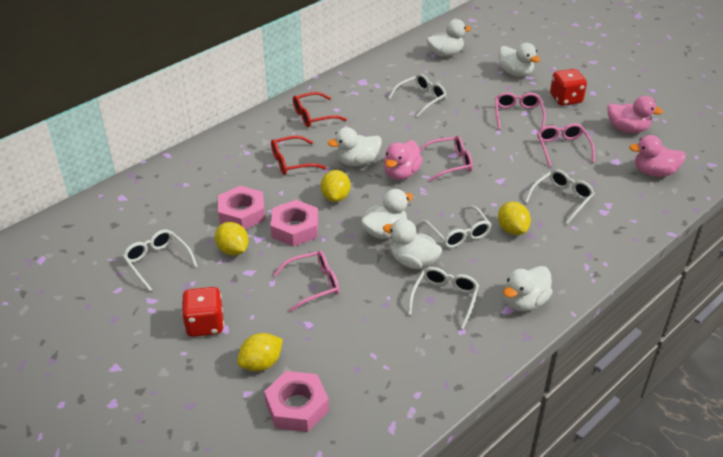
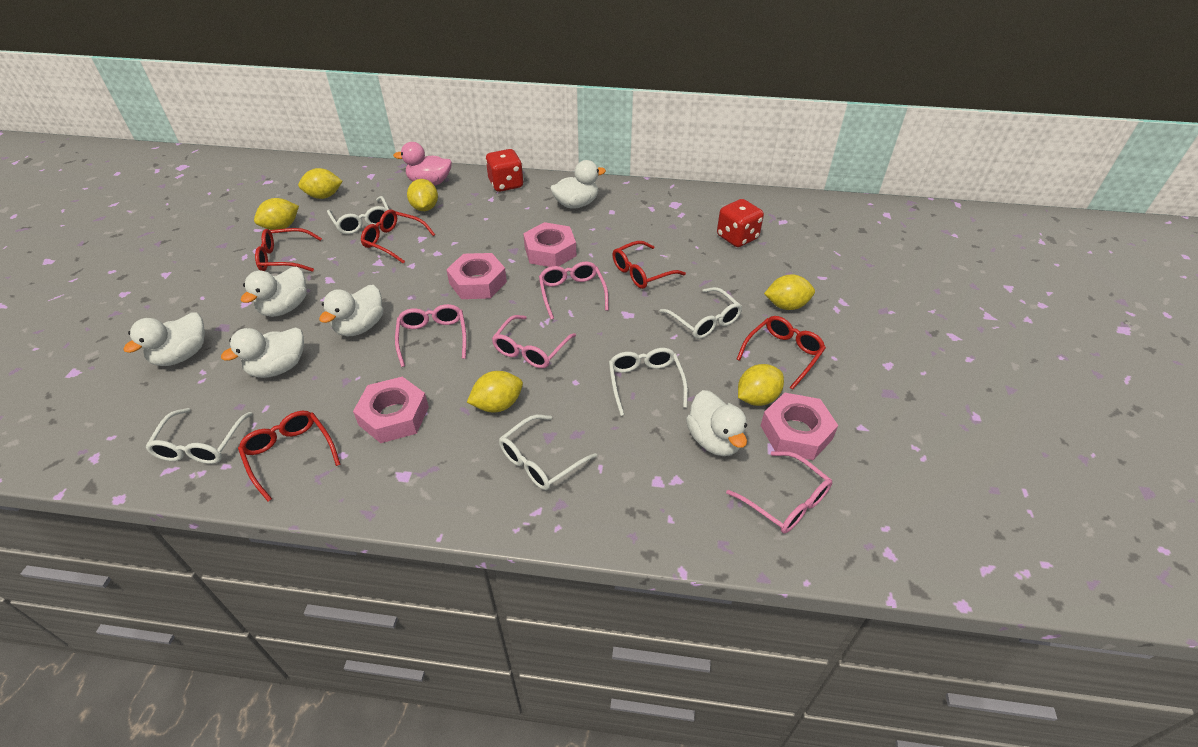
pink duck: [384,140,423,180] [607,96,663,133] [629,135,686,177] = 3 -> [393,142,452,186] = 1
pink nut: [218,186,265,230] [264,371,329,432] [270,200,318,247] = 3 -> [353,377,429,443] [446,253,507,299] [523,222,576,267] [761,393,838,460] = 4
red glasses: [271,136,327,175] [293,92,347,127] = 2 -> [238,411,341,502] [255,228,322,272] [361,209,435,264] [613,241,686,289] [737,316,826,390] = 5
yellow lemon: [215,222,249,256] [237,333,283,371] [321,170,350,202] [498,202,531,235] = 4 -> [254,198,299,230] [298,168,343,199] [407,179,438,211] [467,371,523,412] [738,364,784,406] [764,274,815,310] = 6

